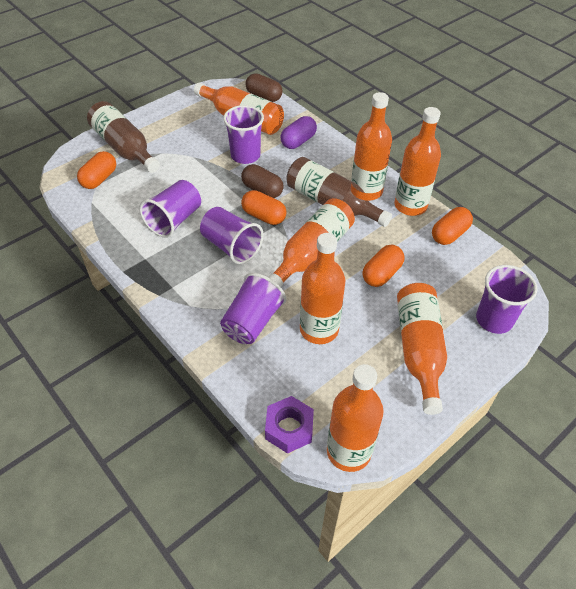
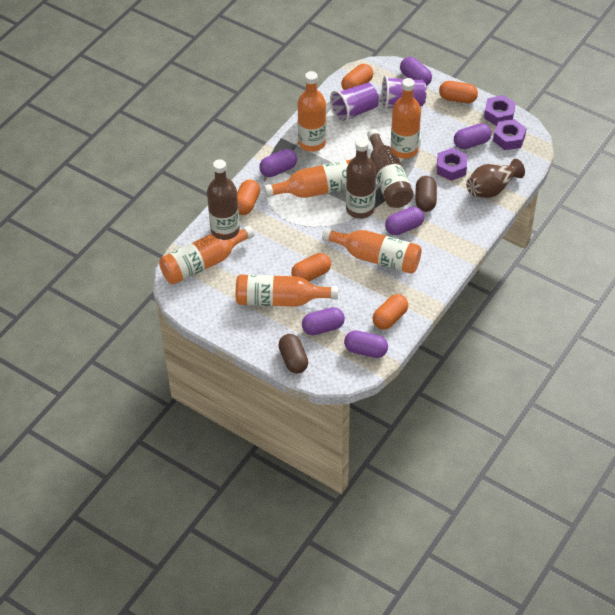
brown bottle: [87,101,160,173] [287,157,392,227] = 2 -> [207,159,240,235] [346,138,376,219] [367,129,414,208] = 3
brown vase: none = 0 -> [466,159,525,198] = 1
orange bottle: [194,83,284,135] [268,198,355,287] [300,233,345,344] [327,364,384,472] [351,92,392,201] [394,107,441,216] [397,283,447,415] = 7 -> [159,226,254,285] [236,275,338,307] [264,159,352,198] [298,71,326,152] [322,228,422,274] [391,78,421,159] = 6
orange capsule: [77,151,116,189] [241,190,287,225] [363,245,405,287] [432,207,473,245] = 4 -> [237,180,260,215] [291,253,331,282] [341,64,373,90] [372,294,408,330] [439,81,478,103] = 5
purple capsule: [281,116,317,149] = 1 -> [259,149,297,177] [302,307,345,335] [344,330,388,358] [385,207,424,235] [400,57,432,86] [454,123,492,149] = 6
purple cup: [139,180,201,238] [200,207,264,264] [220,273,286,344] [223,105,264,164] [476,265,537,334] = 5 -> [330,83,379,123] [382,76,426,110] = 2
purple nut: [265,396,314,454] = 1 -> [437,148,467,181] [484,95,516,126] [493,119,527,150] = 3

